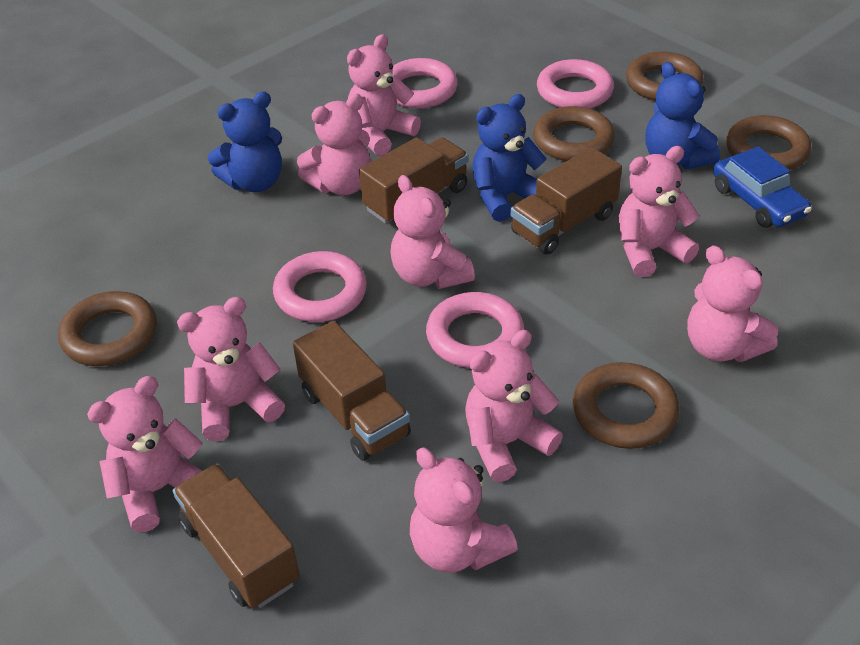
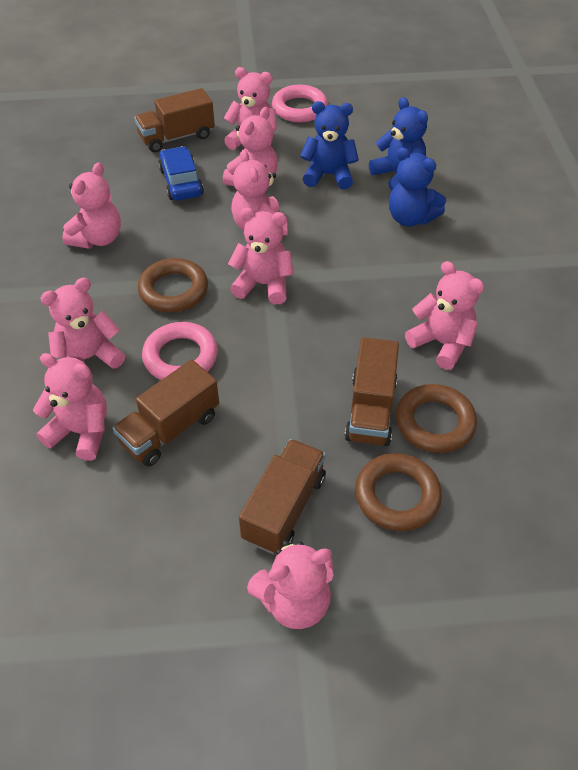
brown ring: [58,291,157,366] [533,106,615,161] [573,362,679,449] [626,51,704,101] [726,115,811,170] = 5 -> [138,258,208,312] [355,453,442,531] [396,384,477,453] = 3
pink ring: [273,251,367,322] [392,58,458,108] [426,292,524,368] [537,59,614,108] = 4 -> [142,322,218,380] [272,85,328,122] = 2

